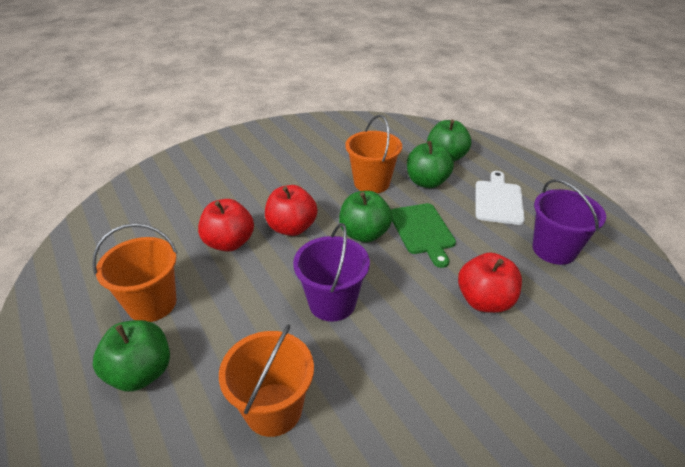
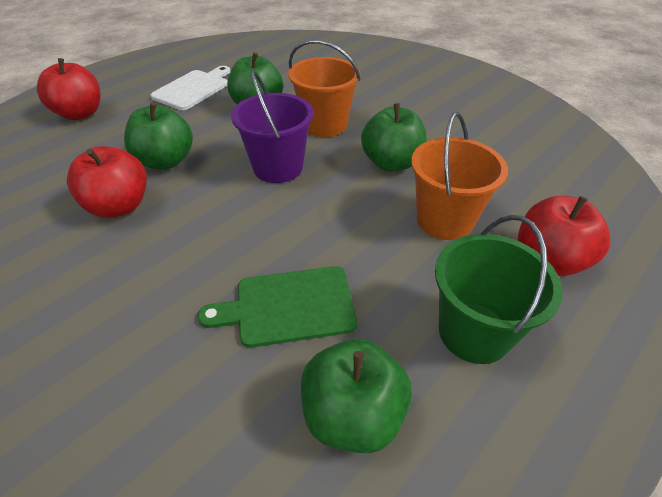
green bucket: none = 0 -> [435,215,563,364] = 1
orange bucket: [92,223,177,322] [219,324,314,437] [345,115,402,193] = 3 -> [288,40,360,137] [411,112,508,240] = 2
purple bucket: [293,223,370,322] [532,179,606,265] = 2 -> [231,70,314,183] = 1

